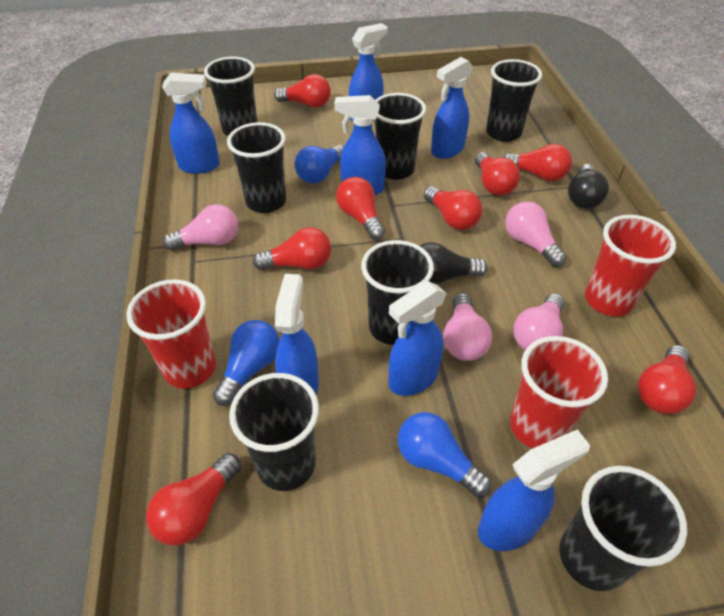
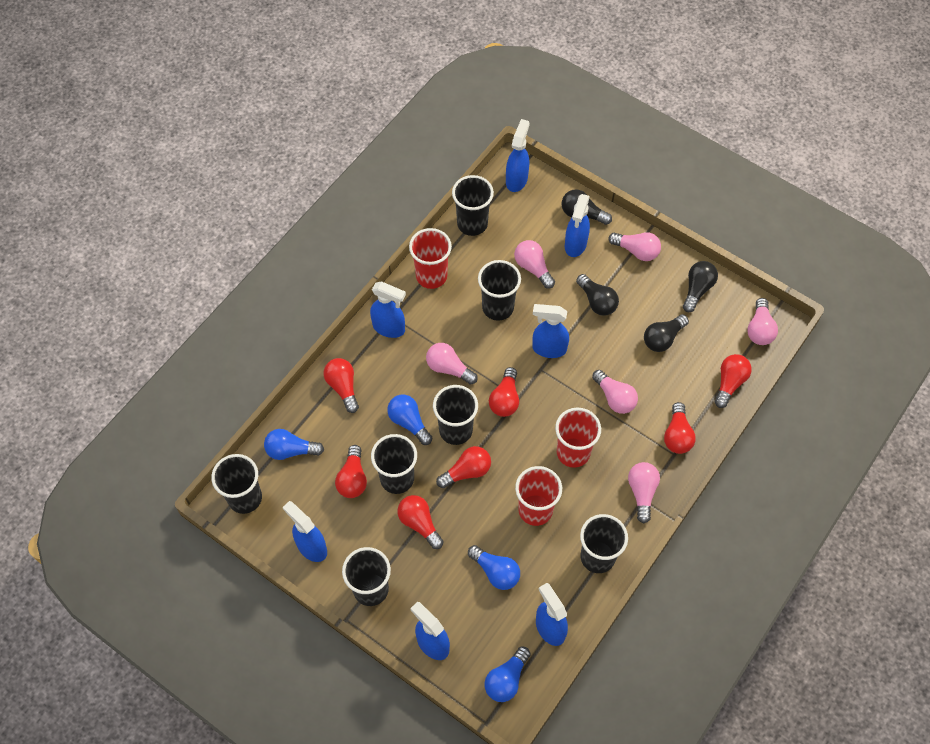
black light bulb: [420,242,488,285] [568,164,609,209] = 2 -> [562,189,612,225] [576,274,619,316] [644,314,689,352] [683,261,718,312] = 4
blue light bulb: [213,320,280,406] [294,145,344,183] [398,412,491,497] = 3 -> [264,429,324,460] [387,395,432,445] [468,545,520,590] [485,647,531,702] = 4
pink light bulb: [163,204,238,251] [443,293,492,361] [505,201,567,267] [514,293,565,350] = 4 -> [426,343,478,385] [514,240,555,289] [592,370,638,414] [608,232,661,261] [628,462,660,523] [747,298,778,345] = 6
red light bulb: [146,453,241,546] [253,227,331,270] [274,74,331,108] [336,177,385,240] [424,186,482,230] [475,152,520,196] [503,144,572,181] [638,345,696,414] = 8 -> [323,358,359,413] [335,445,367,498] [397,495,444,549] [436,446,491,488] [489,367,519,417] [664,402,696,454] [715,354,752,408] = 7

